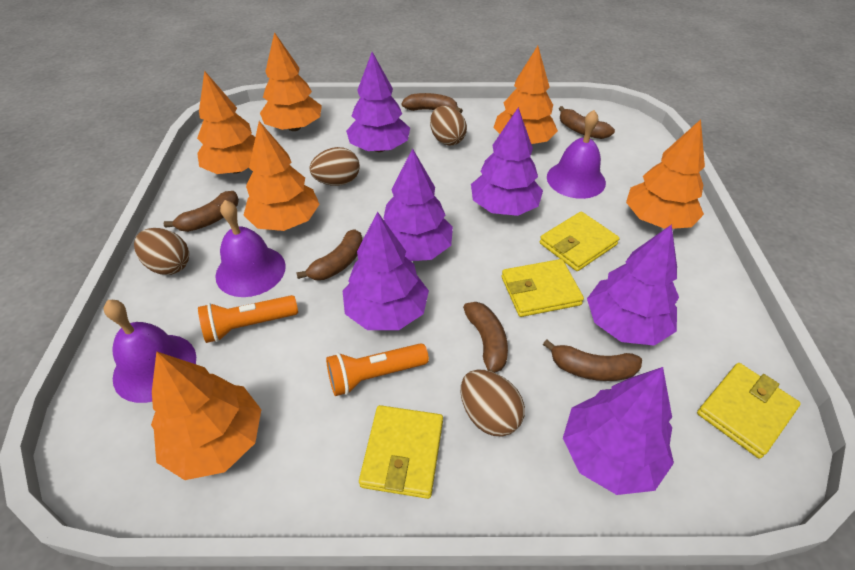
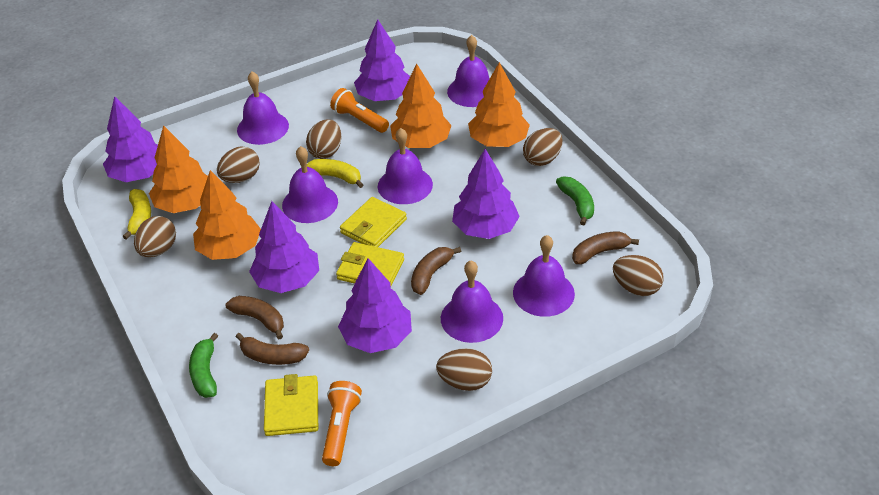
brown banana: [163,191,239,232] [296,229,362,280] [401,93,463,113] [463,302,508,373] [543,340,642,381] [559,106,615,139] = 6 -> [226,296,284,339] [236,333,309,365] [411,247,461,295] [572,231,639,264] = 4
brown egg: [134,228,189,275] [309,147,360,186] [430,106,467,146] [461,370,525,436] = 4 -> [134,216,176,257] [217,146,260,183] [306,119,341,159] [436,348,492,391] [523,128,563,166] [613,255,664,296] = 6
green banana: none = 0 -> [189,333,218,398] [556,176,594,225] = 2
orange tree: [151,352,261,480] [197,70,255,174] [243,121,319,231] [260,32,322,131] [493,46,558,144] [626,119,705,229] = 6 -> [149,125,208,213] [193,170,261,260] [390,64,452,148] [468,62,530,147] = 4
purple bell: [104,300,196,403] [215,200,286,297] [547,110,606,199] = 3 -> [237,72,289,145] [282,146,338,223] [378,128,433,204] [441,261,503,343] [447,35,489,107] [513,235,575,317] = 6
purple tree: [343,211,429,330] [346,52,410,152] [383,148,453,261] [471,107,543,216] [563,367,674,495] [587,224,679,346] = 6 -> [103,96,158,182] [249,201,319,293] [338,258,412,353] [354,19,410,101] [452,149,520,239] = 5
yellow banana: none = 0 -> [123,189,151,240] [307,159,363,188] = 2
yellow wallet: [359,405,443,499] [501,259,584,317] [540,211,620,271] [697,363,801,459] = 4 -> [264,374,318,436] [336,242,404,285] [340,197,407,247] = 3

